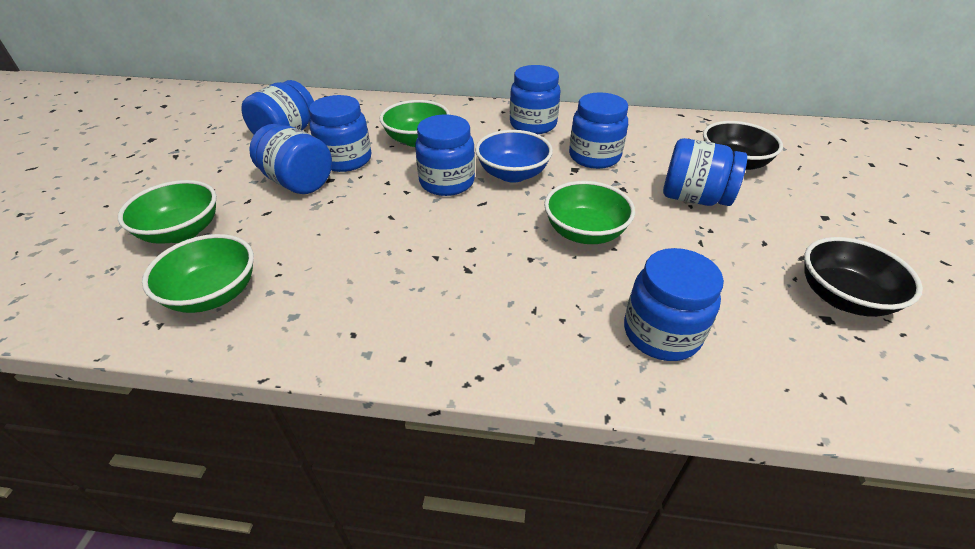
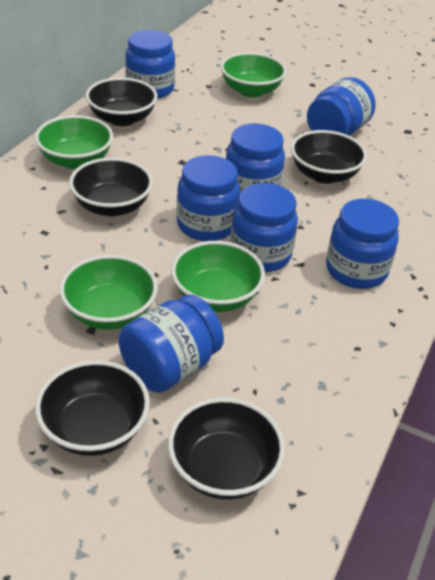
black bowl: [703,121,783,170] [804,237,923,317] = 2 -> [35,360,150,456] [69,158,153,216] [86,77,158,126] [168,397,285,499] [291,130,367,184] = 5
blue bowl: [475,130,553,183] = 1 -> none = 0
blue jar: [242,80,314,135] [249,124,332,194] [309,95,372,172] [415,114,475,196] [510,65,561,134] [569,92,628,169] [624,248,724,361] [663,138,747,206] = 8 -> [119,294,224,393] [125,30,175,99] [177,155,240,241] [226,123,285,193] [230,183,298,272] [307,77,375,136] [326,199,399,289] = 7

